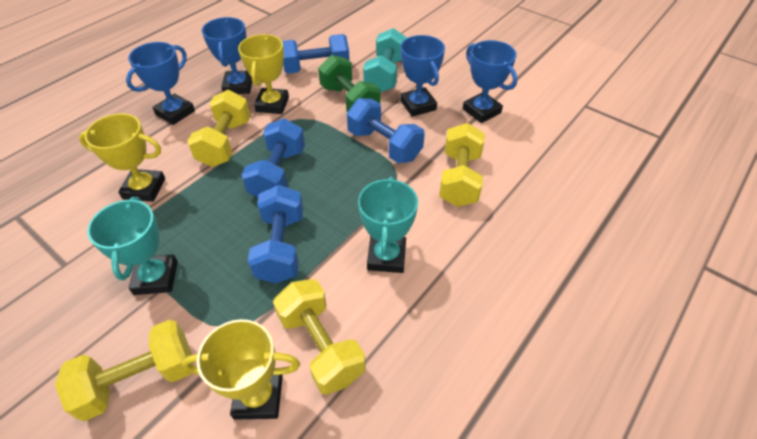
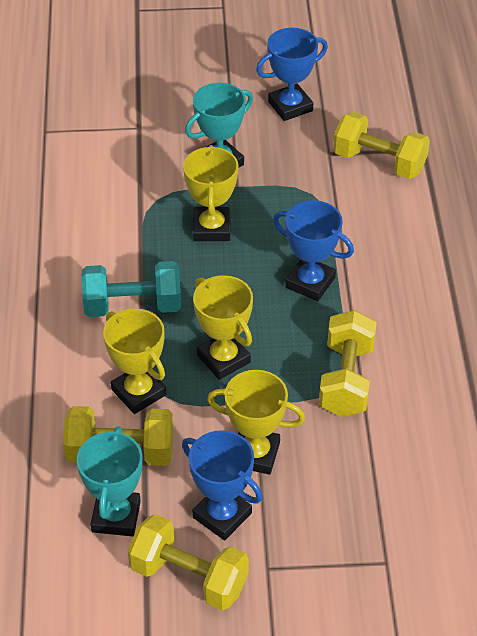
blue dumbbell: [242,118,305,197] [248,185,303,284] [282,34,350,74] [347,98,425,164] = 4 -> none = 0
blue trophy: [126,42,195,125] [202,17,252,94] [401,35,445,117] [463,40,517,123] = 4 -> [182,430,263,540] [256,28,328,121] [273,200,354,301] = 3
green dumbbell: [318,55,381,112] = 1 -> none = 0
yellow trophy: [79,114,165,202] [182,319,300,420] [238,34,289,114] = 3 -> [103,308,166,414] [183,145,238,241] [193,275,253,380] [207,370,305,475] = 4

